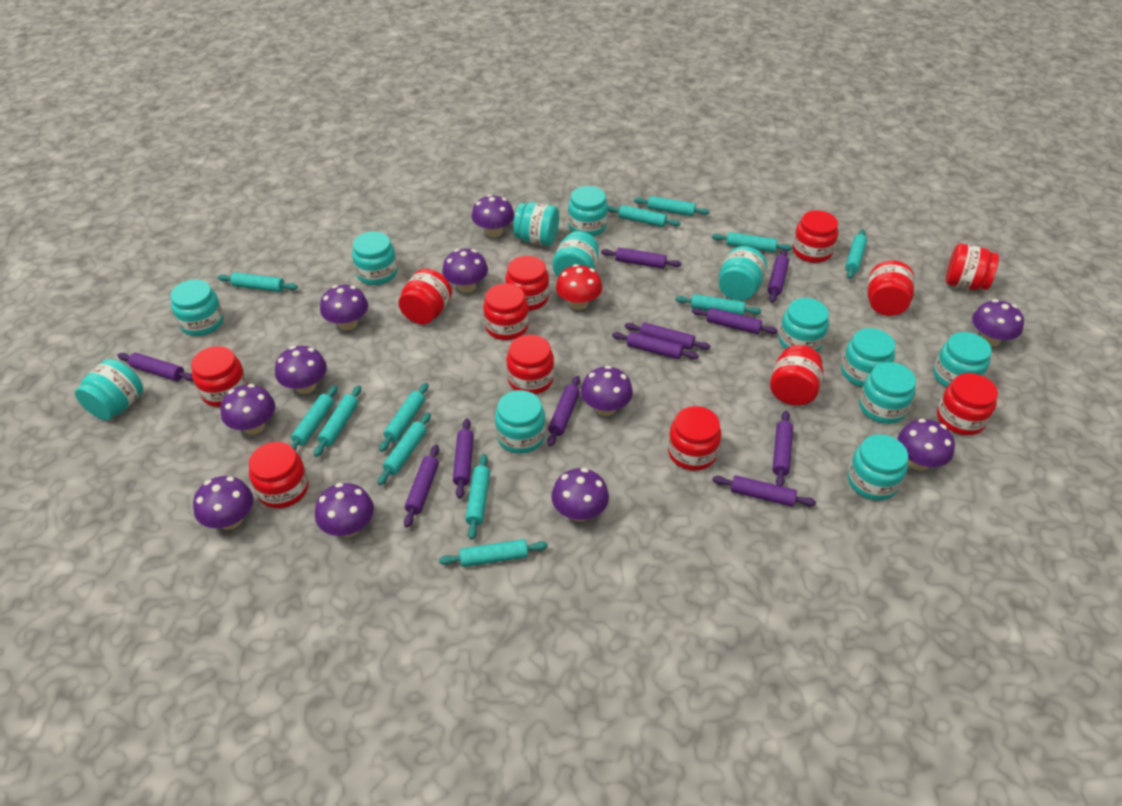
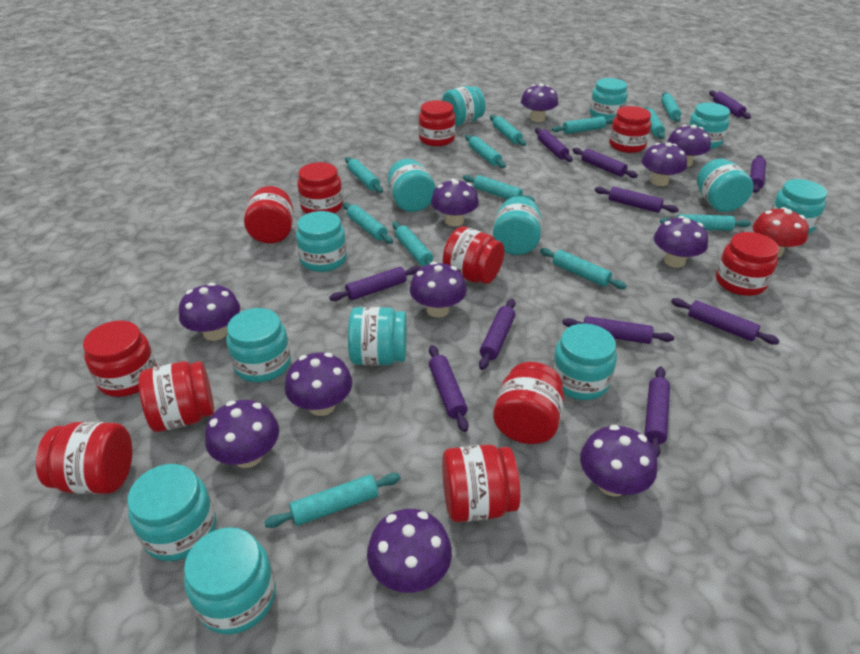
red jar: [191,346,248,407] [249,442,309,508] [398,269,452,324] [483,283,529,340] [505,256,549,311] [507,335,554,394] [668,406,721,471] [770,345,823,406] [793,210,838,263] [868,261,915,316] [937,373,998,435] [946,244,999,290] = 12 -> [36,422,132,494] [83,320,157,397] [139,361,214,432] [244,186,294,244] [297,162,343,214] [419,100,455,146] [442,444,520,522] [443,226,504,284] [493,362,564,444] [609,106,651,153] [716,232,779,296] = 11

